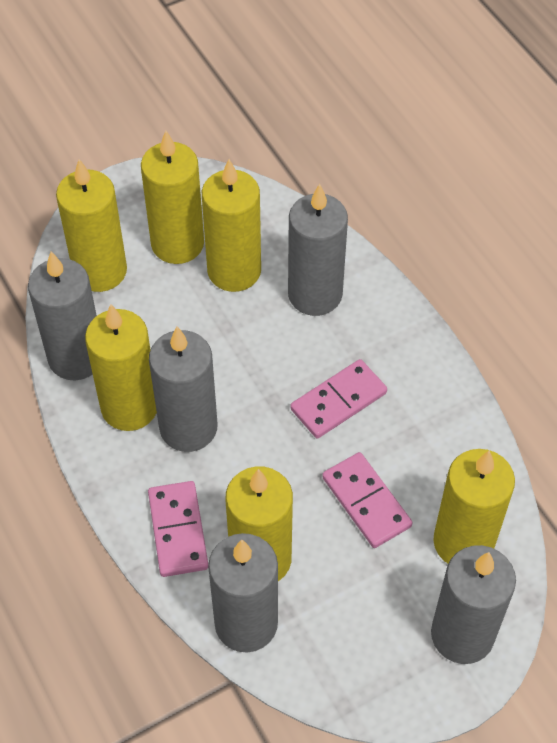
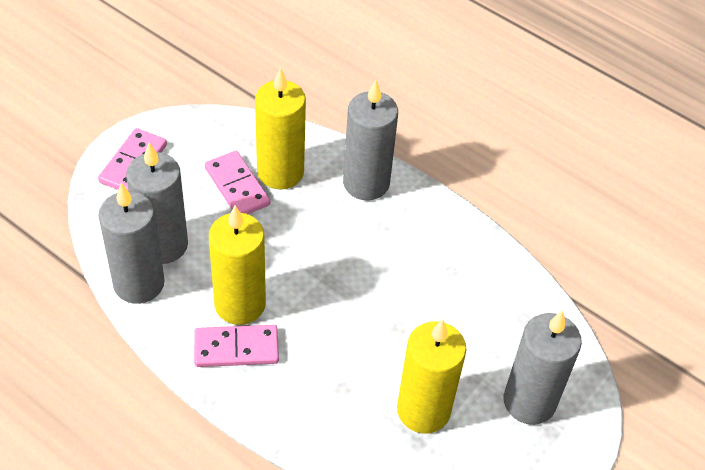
grey candle: [28,252,97,380] [149,327,217,452] [208,533,278,652] [288,184,348,316] [431,545,516,664] = 5 -> [99,183,165,304] [126,143,188,264] [343,80,398,200] [504,310,582,425] = 4
yellow candle: [56,159,127,292] [85,304,157,431] [141,131,204,264] [202,159,261,292] [225,466,293,581] [433,449,515,564] = 6 -> [209,206,266,325] [255,67,306,189] [397,319,466,434] = 3

